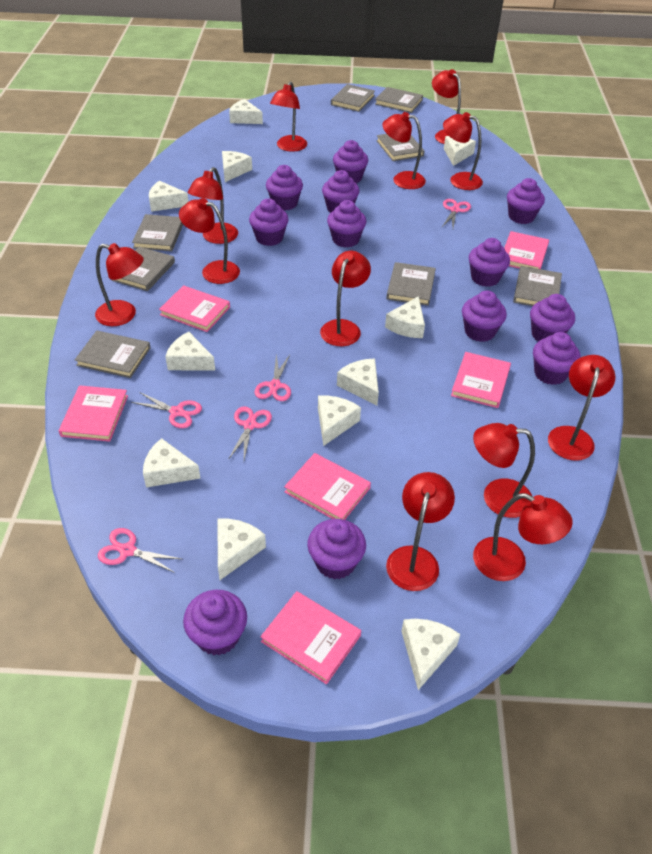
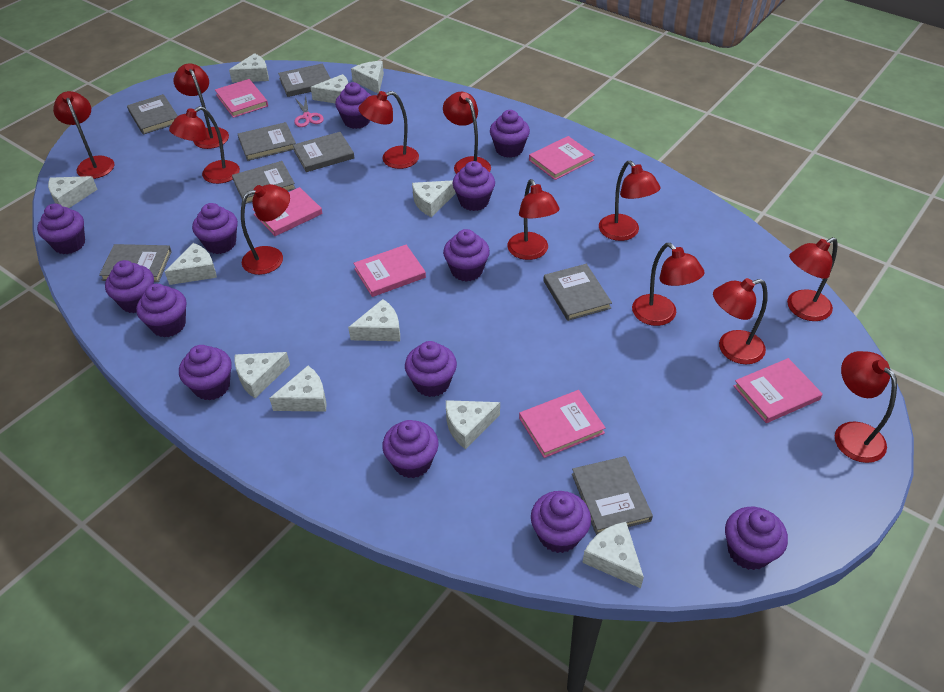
pink scissors: [98,528,182,573] [131,392,202,428] [228,406,272,460] [254,353,291,401] [442,199,471,228] = 5 -> [294,96,324,127] = 1
purple cupcake: [183,590,247,655] [249,198,289,246] [266,165,303,211] [307,519,366,579] [322,170,359,213] [327,200,366,247] [333,140,368,183] [462,291,507,342] [469,238,510,287] [507,178,545,224] [530,294,575,341] [533,332,580,385] = 12 -> [37,204,85,254] [105,260,154,313] [136,284,186,337] [179,345,232,401] [192,203,238,254] [335,82,371,129] [382,420,439,478] [405,341,457,397] [443,229,490,282] [452,161,495,211] [490,110,530,158] [531,491,591,553] [725,507,788,570] = 13

